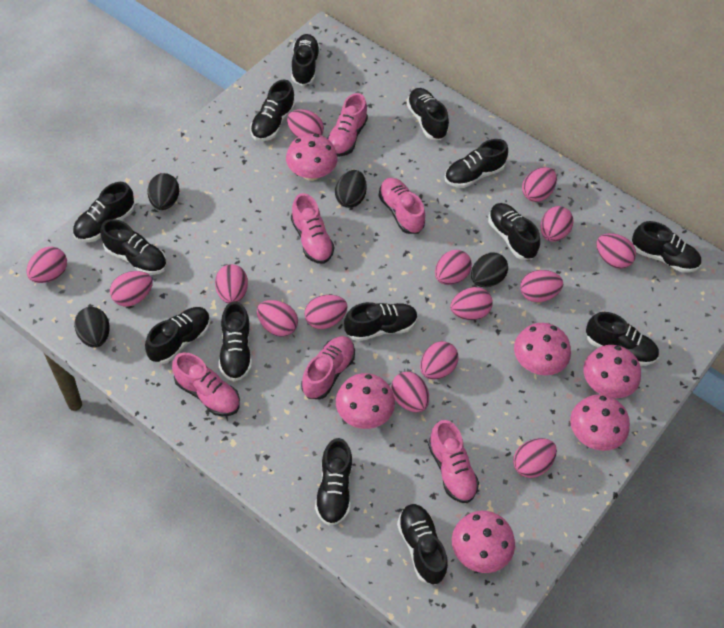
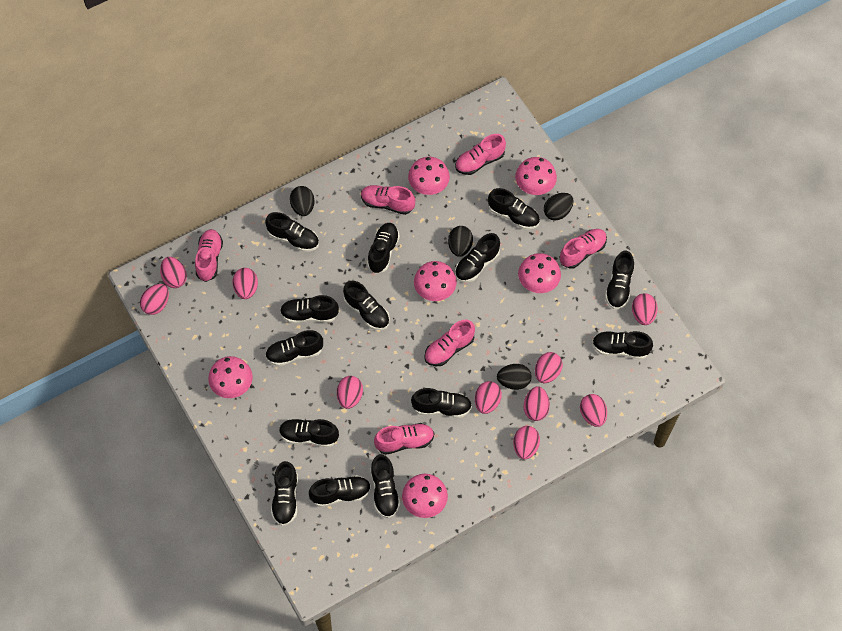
pink egg: [26,247,67,283] [110,271,153,306] [215,264,248,304] [257,300,298,337] [287,109,324,138] [304,295,348,329] [391,372,429,412] [420,341,459,380] [435,250,472,285] [450,287,493,320] [513,438,557,478] [520,270,563,302] [522,167,557,202] [541,206,573,242] [596,233,636,269] = 15 -> [140,284,169,315] [160,257,187,288] [233,268,258,299] [337,376,363,409] [475,381,502,414] [513,426,540,459] [523,386,550,421] [535,352,563,383] [580,394,607,427] [632,293,658,325] = 10

